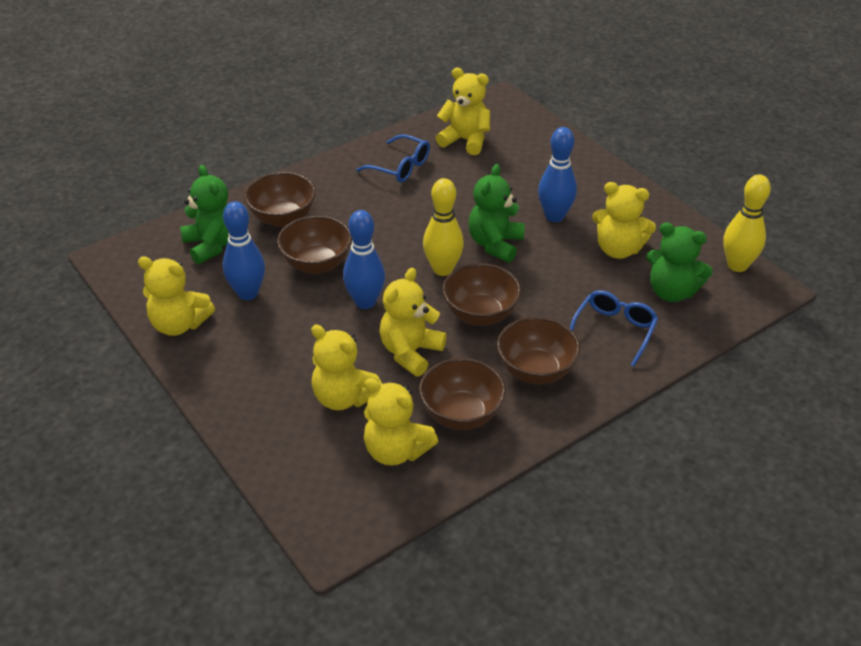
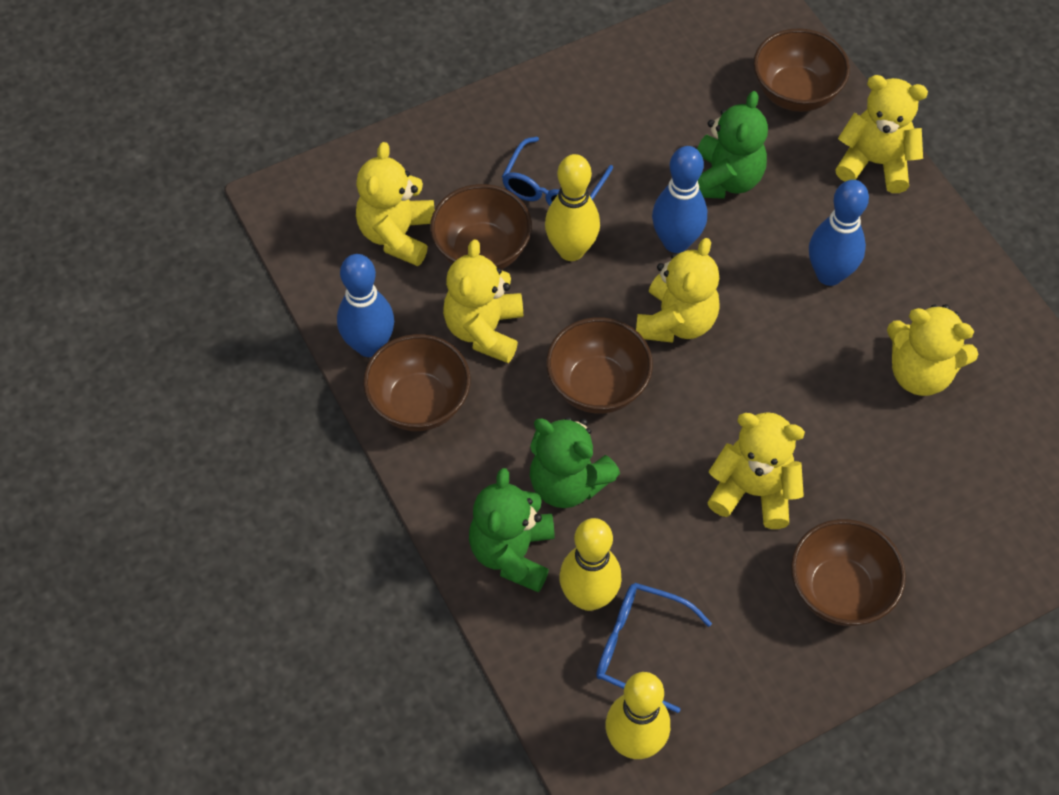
yellow bowling pin: [423,178,464,276] [723,174,771,272] = 2 -> [545,154,600,261] [559,518,622,611] [606,672,670,759] = 3

